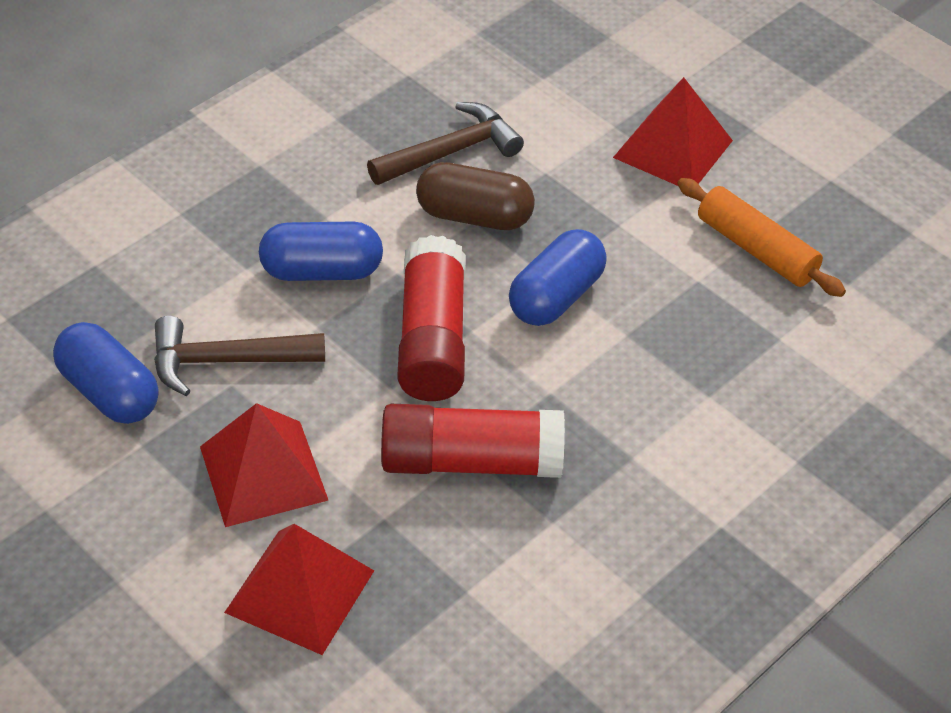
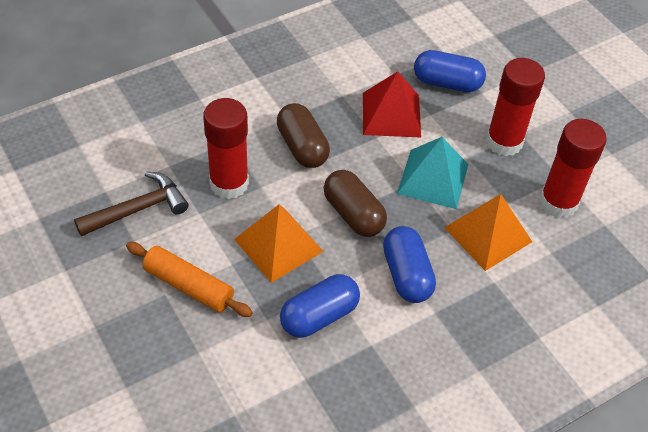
brown capsule: [416,162,535,230] = 1 -> [277,103,330,168] [324,170,387,237] = 2
brown hammer: [154,316,325,396] [367,102,524,185] = 2 -> [74,171,189,236] = 1
orange pyramid: none = 0 -> [234,204,324,283] [444,194,532,271] = 2
red glue stick: [381,404,565,478] [398,235,466,401] = 2 -> [203,98,249,199] [486,58,545,156] [539,119,607,218] = 3
red pyramid: [200,403,328,527] [224,524,374,655] [613,77,733,186] = 3 -> [363,71,421,138] = 1
turquoise pyramid: none = 0 -> [397,137,469,209] = 1

